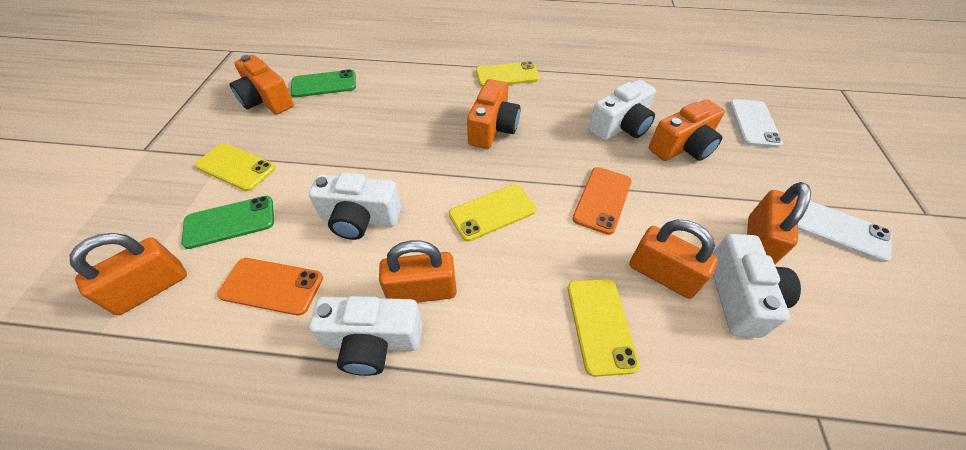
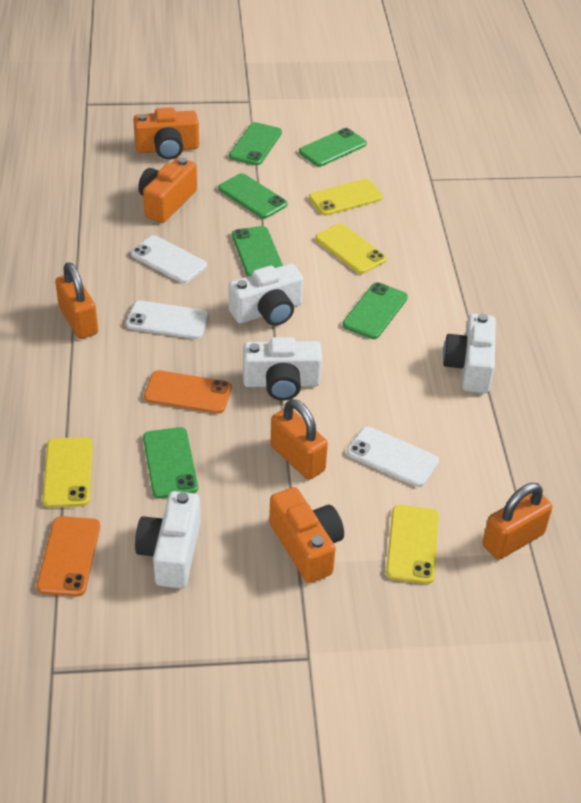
green phone: [182,196,274,249] [290,69,356,97] = 2 -> [143,427,198,499] [218,173,287,219] [229,122,282,165] [232,226,283,276] [299,128,367,167] [342,282,408,339] = 6
orange padlock: [70,233,187,315] [379,240,457,303] [629,220,718,299] [747,182,811,264] = 4 -> [55,262,98,339] [271,399,328,480] [482,483,552,560] = 3
white phone: [729,99,783,148] [798,201,892,262] = 2 -> [126,300,209,339] [131,235,207,283] [347,426,439,487] = 3

